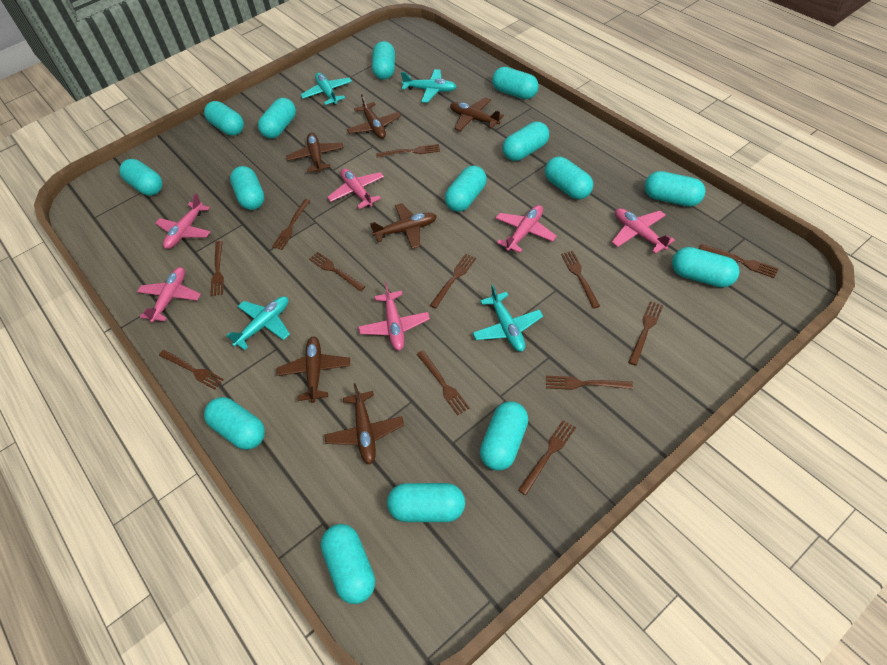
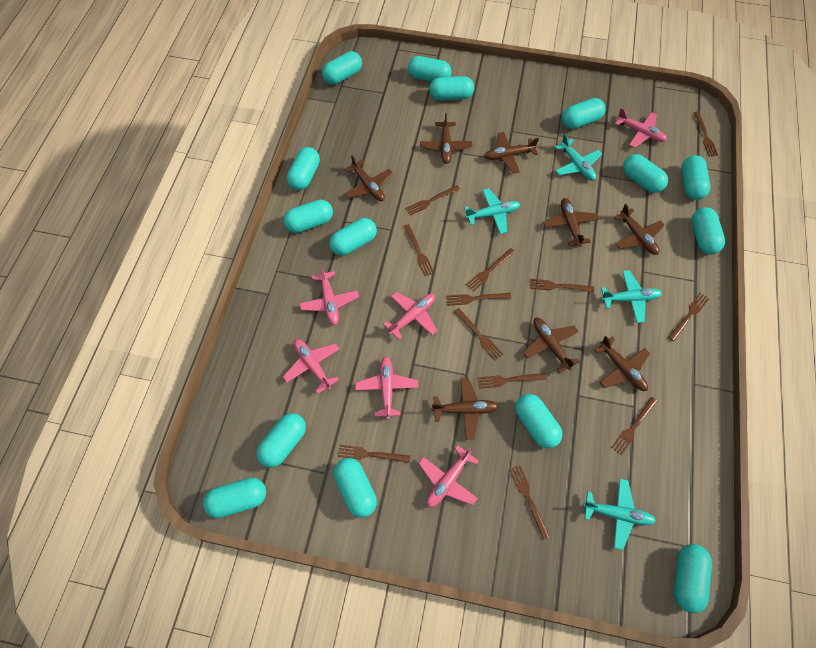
brown plane: [277,336,350,403] [286,133,344,173] [325,383,404,464] [347,94,401,139] [370,203,437,249] [450,97,504,131] = 6 -> [344,155,393,201] [420,113,472,164] [432,377,499,440] [484,132,539,174] [523,317,580,373] [543,198,599,247] [594,336,650,391] [614,204,665,255] = 8

